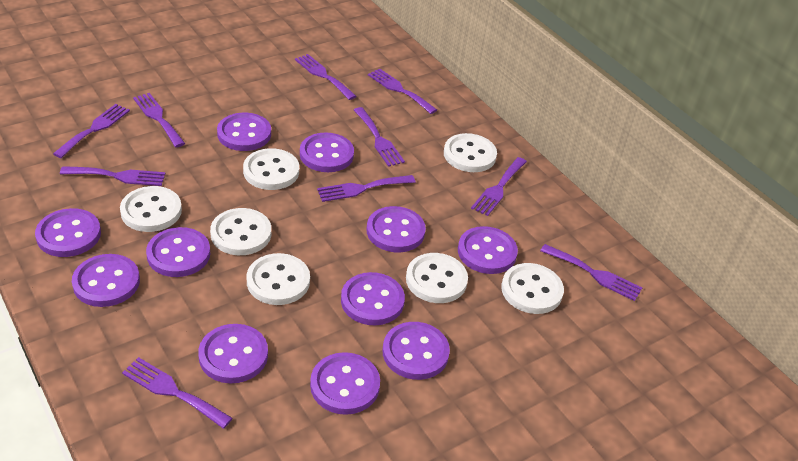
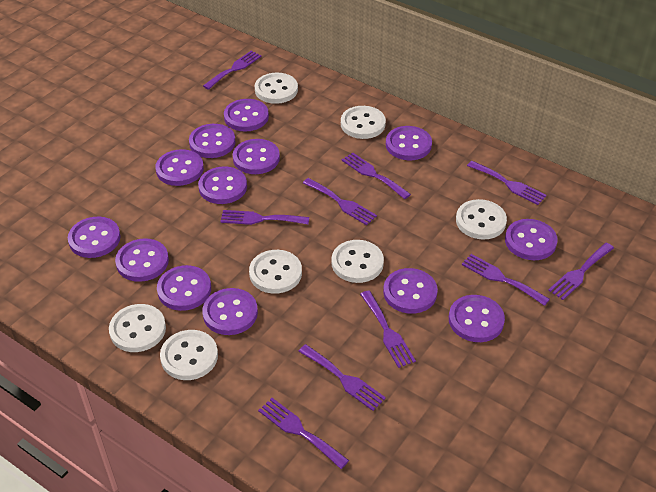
purple button: [35,208,101,257] [72,254,140,307] [146,227,210,277] [198,324,268,384] [217,113,271,151] [300,132,354,172] [310,352,380,415] [341,272,405,326] [367,206,426,252] [383,322,450,380] [458,226,518,274] = 11 -> [68,217,120,258] [115,238,169,282] [155,149,204,186] [157,265,211,311] [189,124,235,158] [198,166,247,204] [202,288,258,335] [224,99,269,132] [233,139,280,174] [383,268,438,314] [386,126,432,160] [449,295,505,342] [505,219,558,260] = 13

